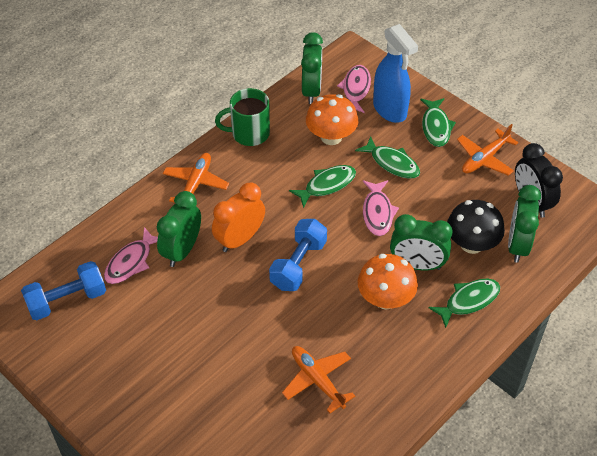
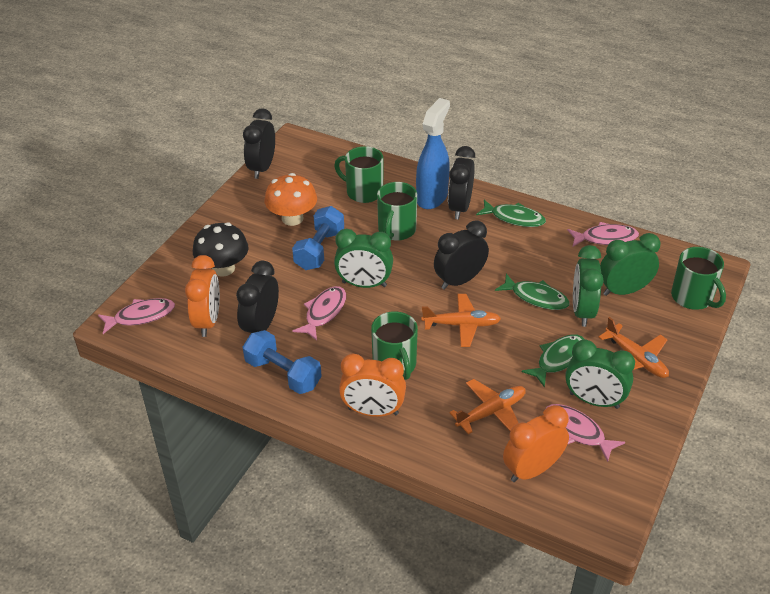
black clock: [515,143,563,218] = 1 -> [236,261,279,333] [243,108,275,179] [434,221,489,290] [448,146,475,219] = 4
green fish: [289,165,356,208] [355,136,420,179] [420,98,456,147] [428,279,500,328] = 4 -> [476,200,546,227] [495,274,570,310] [522,335,585,388] = 3
green mug: [215,88,270,146] = 1 -> [334,146,383,203] [371,311,418,380] [377,182,417,241] [671,247,726,310] = 4
orange clock: [212,183,265,252] = 1 -> [185,255,220,337] [339,354,406,417] [503,405,569,482] = 3
orange mushroom: [306,94,358,145] [358,254,418,309] = 2 -> [265,173,317,226] = 1
pink fish: [104,227,158,284] [337,65,371,113] [362,180,399,236] = 3 -> [98,298,175,334] [292,286,346,341] [545,404,625,462] [567,222,639,246] = 4

